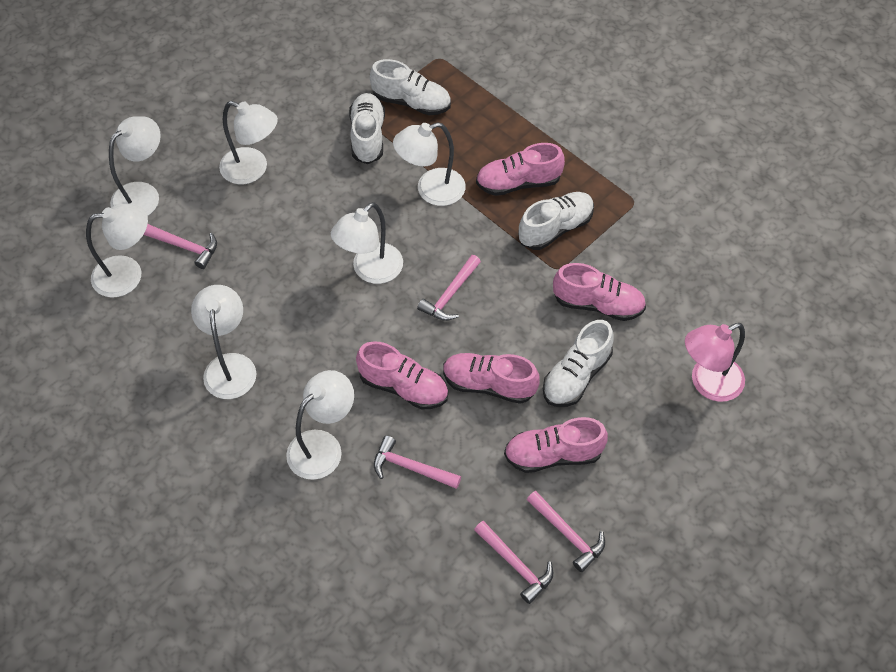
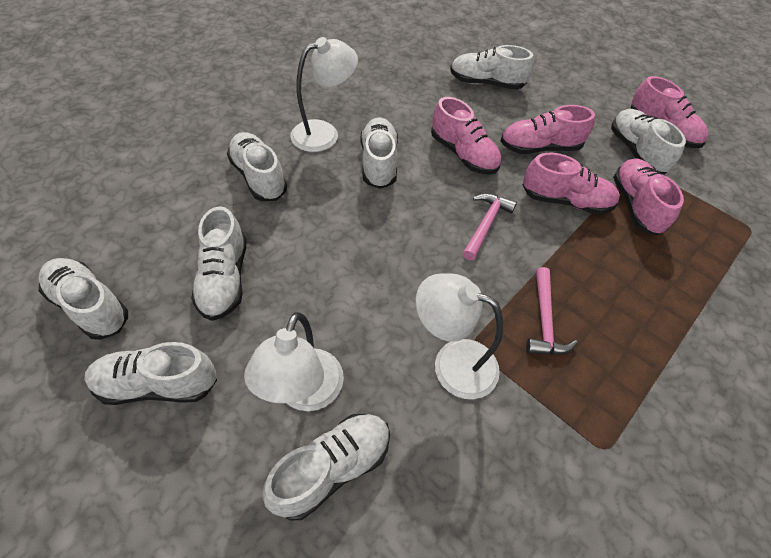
pink hammer: [144,224,217,269] [374,436,461,489] [417,255,481,321] [474,521,553,604] [527,491,605,572] = 5 -> [463,193,517,260] [526,267,578,355] = 2
pink lamp: [685,323,745,402] = 1 -> none = 0
white lamp: [86,204,148,298] [109,116,161,216] [191,285,257,399] [219,101,278,184] [286,370,354,480] [331,202,403,284] [393,122,466,206] = 7 -> [244,312,344,411] [290,37,358,152] [416,273,503,399] = 3
white shoe: [349,93,385,164] [370,59,451,115] [518,192,594,250] [543,320,613,407] = 4 -> [38,258,128,340] [85,342,217,405] [191,206,247,321] [227,132,287,201] [262,414,390,520] [361,117,398,189] [450,45,534,90] [611,109,686,174] = 8

